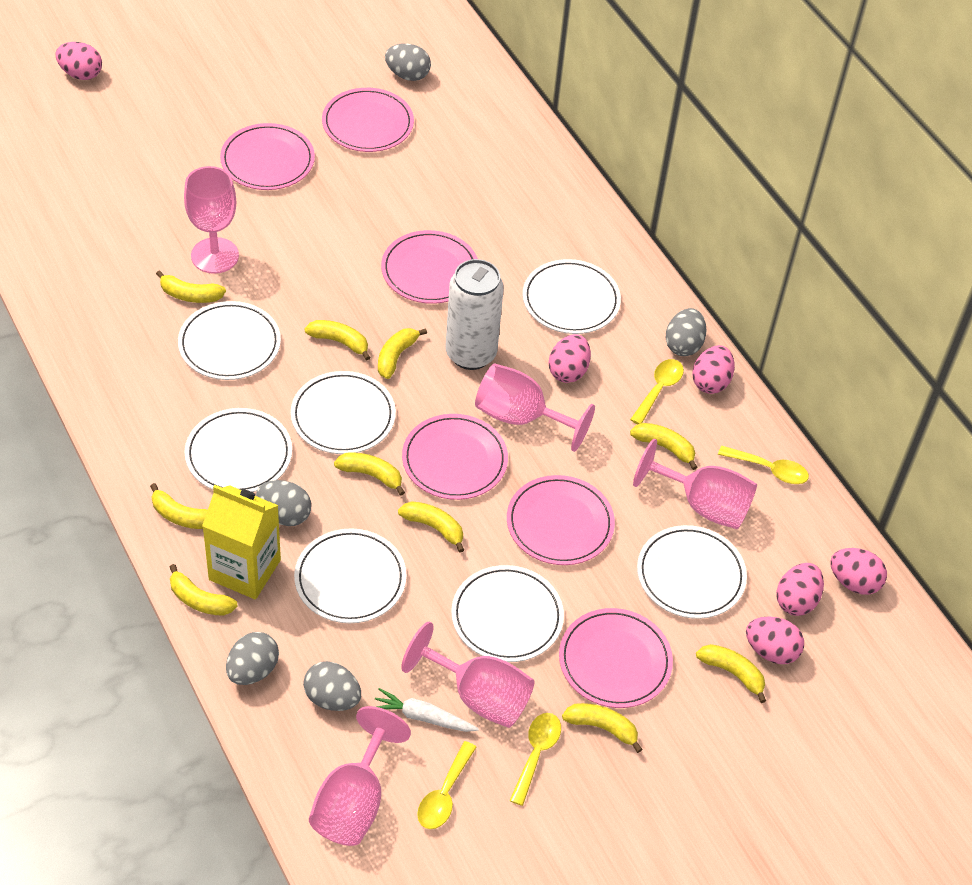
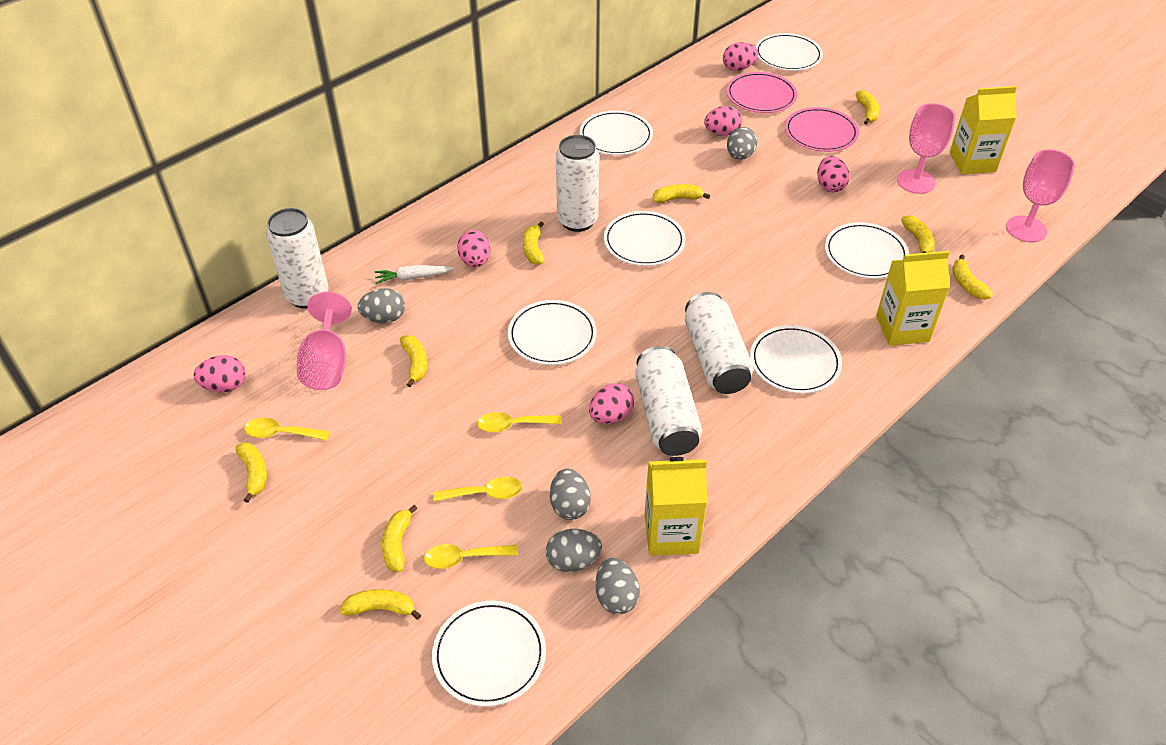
pink goblet: [184,166,239,274] [309,706,411,846] [401,622,534,728] [475,363,595,452] [633,439,757,529] = 5 -> [297,291,352,390] [897,103,955,194] [1006,149,1075,242] = 3
pink plate: [220,123,315,190] [322,88,414,152] [381,230,478,304] [402,414,508,500] [507,475,615,565] [559,608,673,708] = 6 -> [726,72,797,113] [785,107,859,152] = 2
white can: [446,259,504,370] = 1 -> [266,208,329,309] [556,135,599,232] [635,346,702,456] [685,292,754,394] = 4
yellow banana: [150,483,208,529] [156,270,226,303] [170,564,238,616] [305,320,371,361] [334,452,405,496] [378,328,427,379] [398,501,464,552] [562,703,643,753] [630,423,698,470] [696,644,766,703] = 10 -> [236,442,267,503] [340,589,421,620] [382,505,418,572] [400,335,427,387] [523,221,544,265] [653,184,710,203] [856,90,879,125] [901,215,935,253] [952,254,993,300] = 9
yellow carton: [202,485,281,599] = 1 -> [644,457,707,556] [876,251,950,346] [949,86,1017,174] = 3

